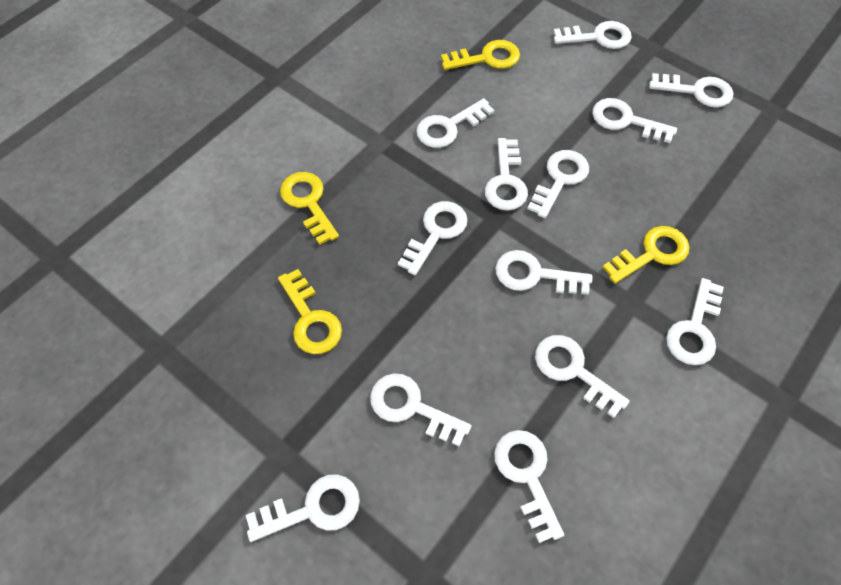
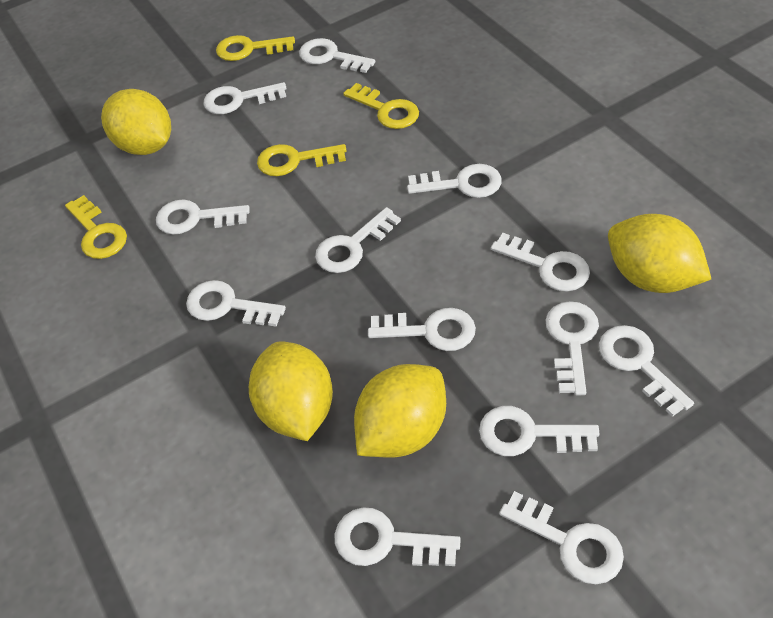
yellow lemon: none = 0 -> [101,89,171,155] [249,341,333,441] [354,364,446,458] [608,214,711,293] = 4

